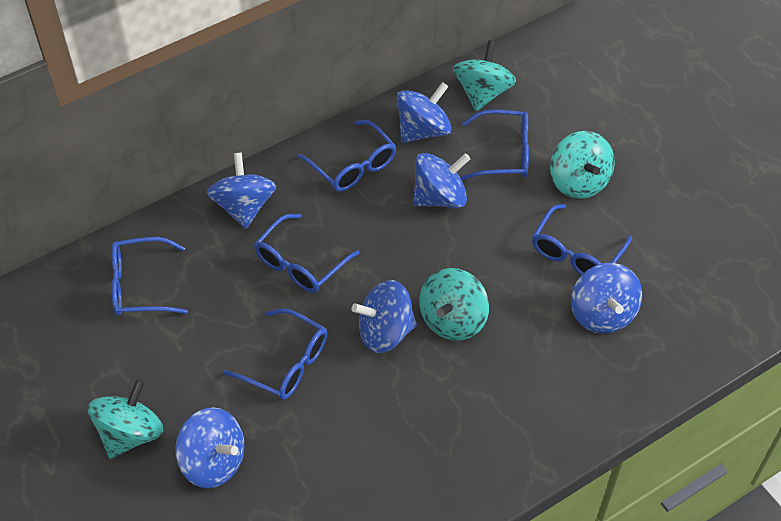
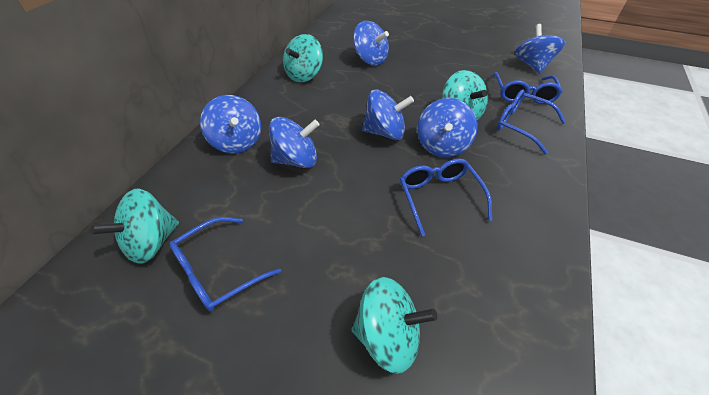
blue glasses: [111,237,188,316] [223,308,327,400] [254,214,359,293] [298,120,396,192] [461,109,529,180] [532,204,632,275] = 6 -> [169,217,281,312] [400,159,492,237] [492,72,562,104] [497,89,566,155] = 4

